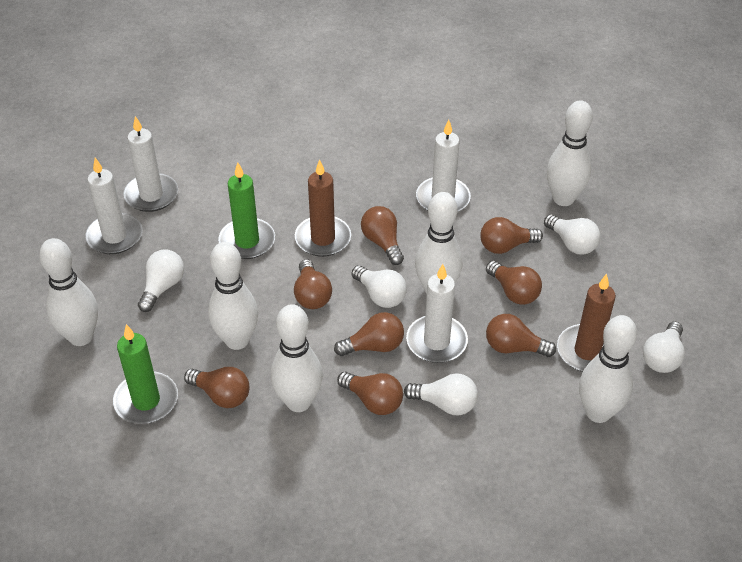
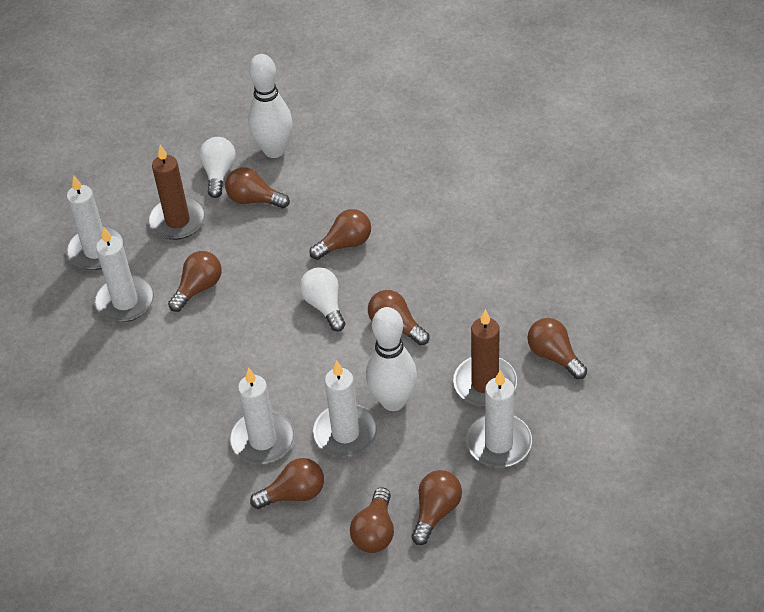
green candle: [113,324,178,424] [218,162,275,259] = 2 -> none = 0
white bowling pin: [39,238,98,346] [208,242,258,350] [271,304,323,412] [415,192,462,294] [547,100,593,206] [579,315,637,423] = 6 -> [248,54,293,158] [366,307,417,411] = 2
white candle: [85,158,143,254] [123,116,178,212] [406,264,468,363] [416,120,471,212] = 4 -> [66,175,125,270] [94,227,154,322] [230,368,295,464] [313,361,378,457] [466,370,532,467] = 5
white light bulb: [138,249,184,312] [352,265,407,308] [404,373,478,415] [544,214,600,255] [643,322,685,373] = 5 -> [199,137,236,198] [300,267,346,332] = 2

